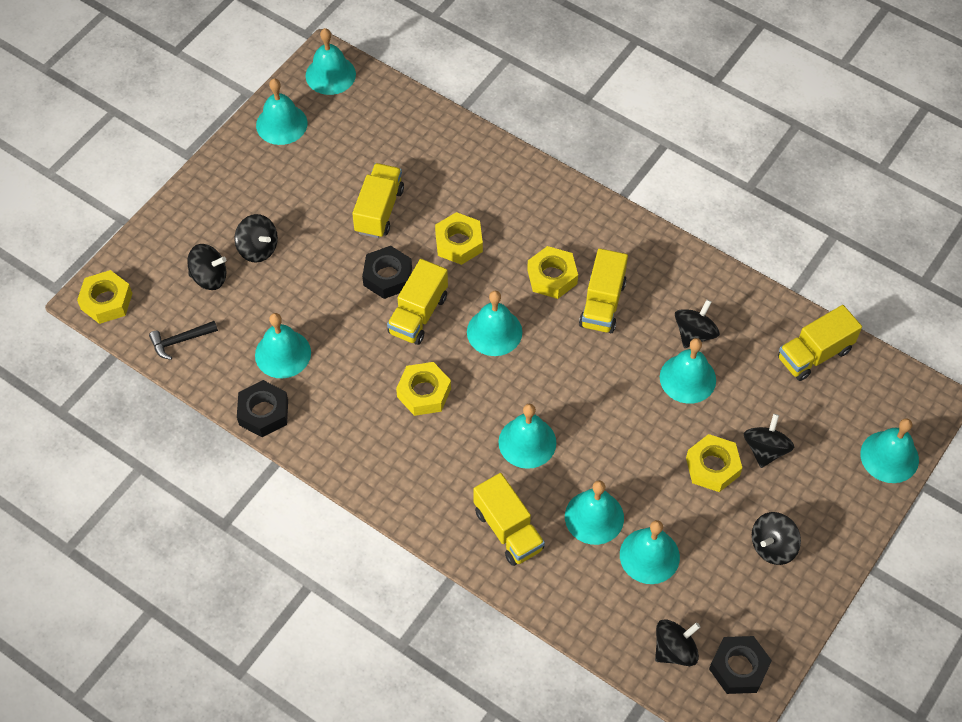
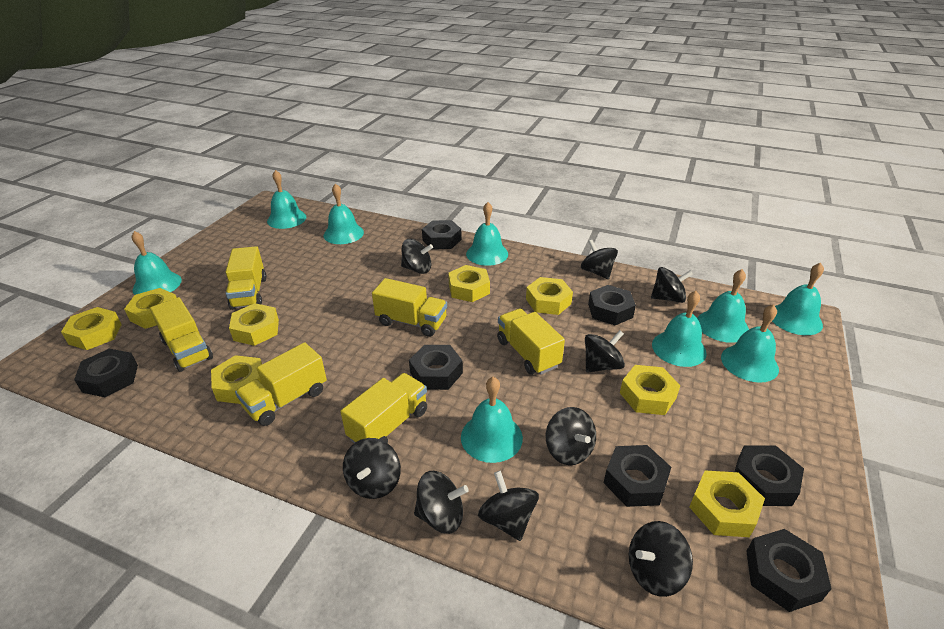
black hammer: [149,321,218,360] = 1 -> none = 0
black nut: [237,380,288,437] [362,246,412,299] [709,636,772,694] = 3 -> [74,349,138,397] [409,345,463,390] [422,220,462,249] [588,285,636,325] [604,445,671,507] [734,445,804,506] [746,529,832,612] = 7
black spinning top: [187,244,226,290] [234,214,278,263] [655,619,700,666] [675,300,720,348] [744,414,794,468] [752,512,801,565] = 6 -> [343,438,401,499] [401,239,433,274] [414,471,469,534] [478,471,539,541] [546,407,596,465] [581,240,618,279] [585,330,625,372] [629,521,693,597] [651,267,693,303] = 9
yellow nut: [77,270,133,324] [396,362,451,416] [435,212,483,265] [527,246,578,299] [686,434,742,492] = 5 -> [61,307,122,350] [124,288,177,329] [211,355,262,404] [229,303,279,346] [448,265,490,302] [526,277,573,315] [620,365,680,415] [689,470,765,537] = 8
yellow truck: [352,163,404,238] [387,259,448,345] [473,473,545,566] [579,248,628,333] [778,305,862,381] = 5 -> [150,297,213,372] [226,246,267,310] [235,342,327,426] [340,373,427,443] [372,278,447,337] [497,309,565,375] = 6

